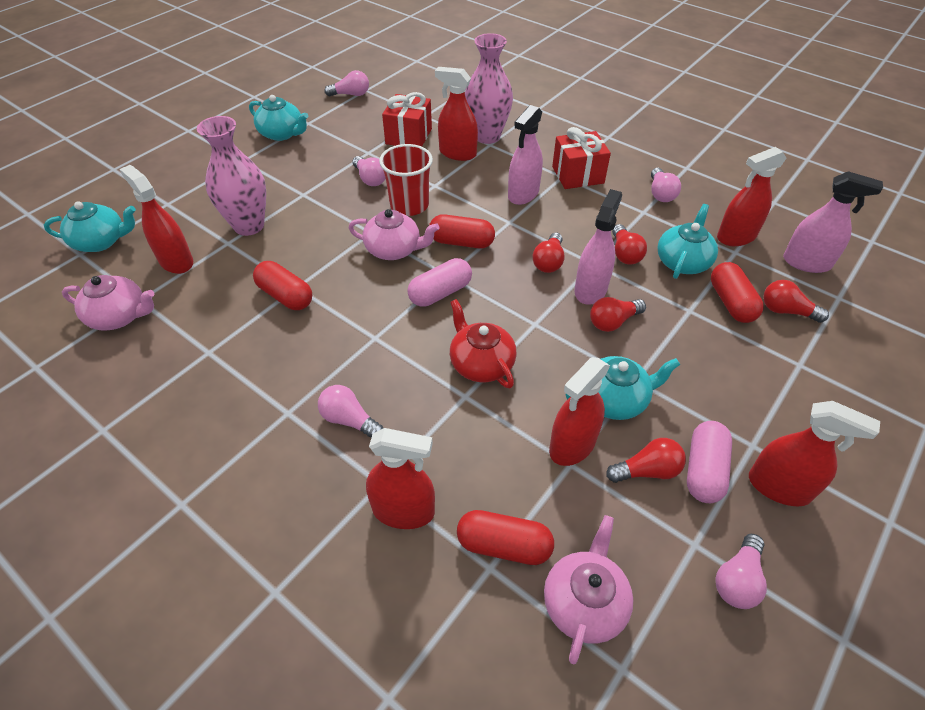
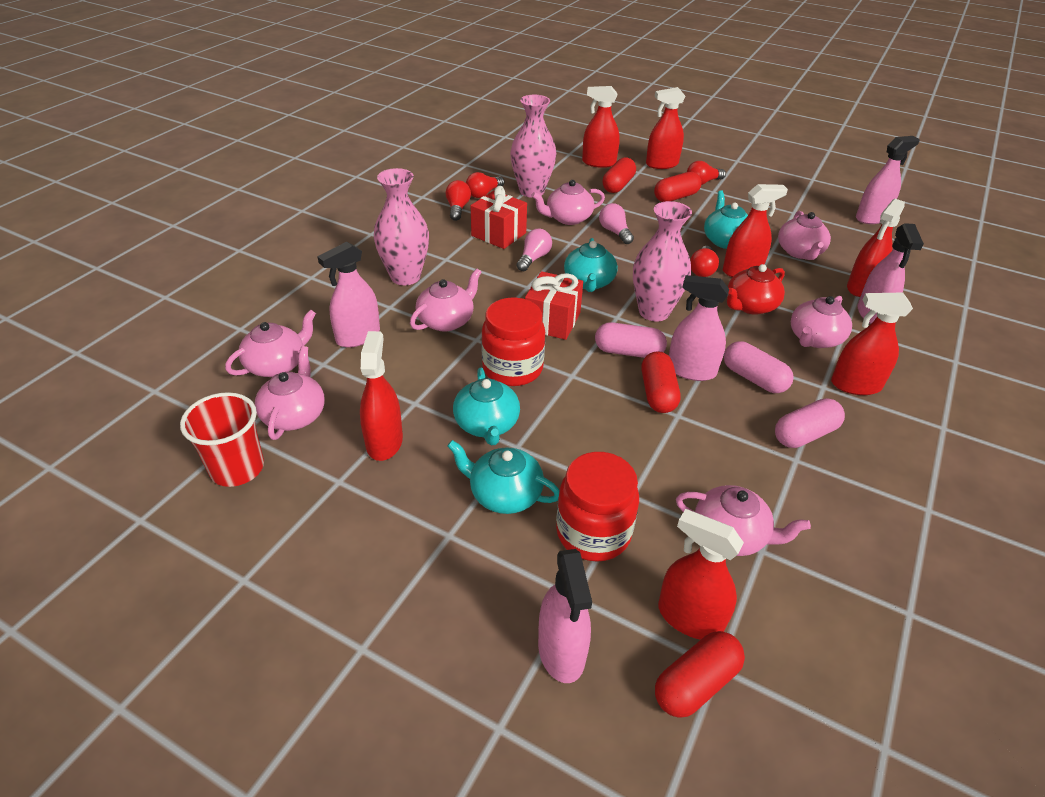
pink capsule: [408,258,472,307] [687,421,732,503] = 2 -> [595,322,667,358] [724,341,794,393] [775,398,845,448] = 3
pink light bulb: [318,385,383,438] [324,70,369,96] [353,156,386,186] [651,168,681,202] [715,534,767,609] = 5 -> [516,229,552,271] [599,203,634,244] = 2
pink spray bottle: [508,105,543,205] [574,189,622,305] [783,171,883,273] = 3 -> [317,242,380,348] [538,549,592,683] [669,275,729,381] [856,136,920,224] [858,223,924,324] = 5
pink teapot: [62,275,155,331] [349,209,439,260] [544,515,633,665] = 3 -> [225,310,316,377] [255,346,325,440] [410,268,481,332] [532,180,605,225] [676,485,811,556] [778,211,831,260] [791,296,852,348] = 7
pink vase: [197,116,266,236] [465,33,513,144] = 2 -> [374,168,429,285] [510,95,556,198] [633,201,692,321] = 3
red jar: none = 0 -> [481,298,545,386] [556,452,639,562] = 2
red light bulb: [532,233,565,273] [590,297,646,332] [606,438,686,483] [612,224,647,265] [763,280,829,323] = 5 -> [446,180,471,221] [466,172,505,198] [687,161,726,185] [690,246,719,277] = 4
red spray bottle: [120,165,193,274] [366,428,435,529] [435,67,478,161] [549,357,610,466] [717,147,786,246] [749,401,880,507] = 6 -> [360,331,403,461] [582,86,620,168] [646,87,686,169] [658,509,744,640] [723,184,788,277] [831,293,913,395] [847,199,905,297] = 7

